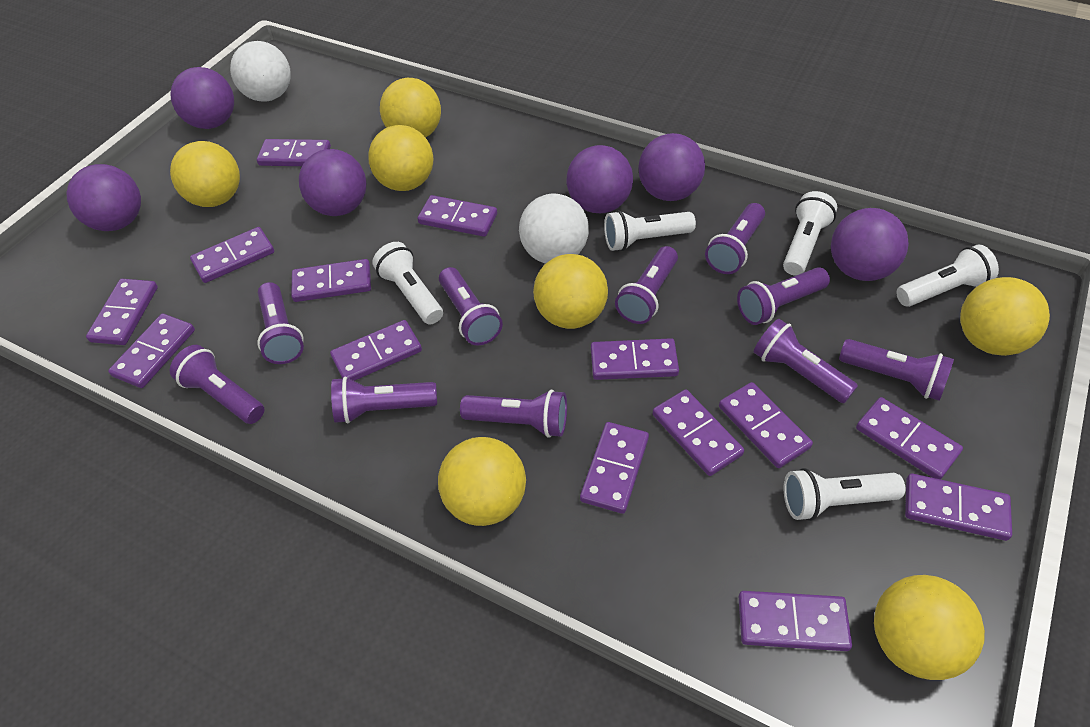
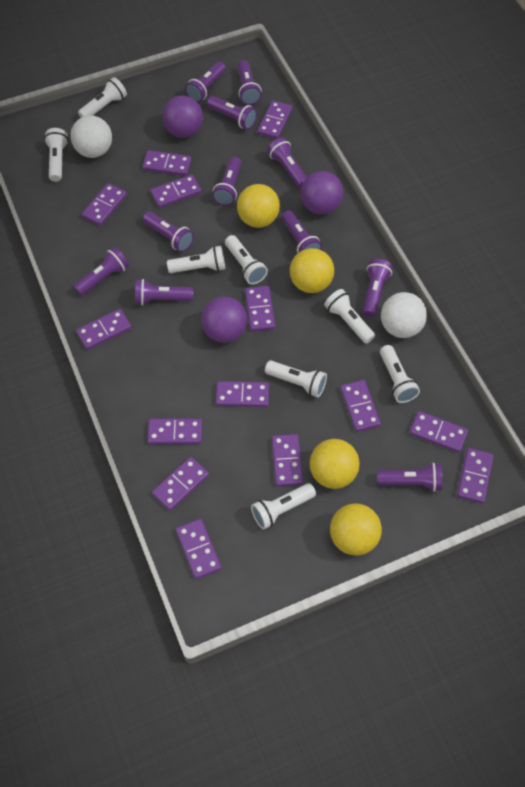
purple ball: [67,164,141,231] [170,67,234,129] [299,149,366,216] [567,145,633,213] [638,133,705,201] [831,208,909,281] = 6 -> [162,96,203,138] [201,297,247,343] [301,171,343,215] = 3
purple flashlight: [170,345,264,424] [257,282,304,364] [331,377,437,423] [439,267,503,346] [460,389,567,438] [615,246,678,324] [705,203,765,274] [737,267,830,325] [754,319,858,403] [839,339,954,401] = 10 -> [74,247,129,296] [135,279,193,306] [143,211,194,252] [185,62,226,102] [207,96,257,130] [212,157,242,206] [237,60,262,105] [267,138,307,188] [281,210,322,253] [362,259,393,317] [377,462,443,492] = 11
white flashlight: [372,242,443,324] [604,210,696,251] [783,191,837,276] [784,468,905,521] [896,245,999,307] = 5 -> [44,128,69,182] [78,77,127,118] [167,246,225,273] [225,235,268,284] [251,483,316,530] [265,360,327,397] [324,289,375,344] [380,345,420,403] = 8
yellow ball: [170,141,240,207] [368,125,433,191] [380,78,441,138] [438,437,526,526] [533,254,608,329] [874,575,985,680] [960,277,1050,356] = 7 -> [237,184,280,228] [290,248,334,293] [310,439,360,489] [330,503,382,556] = 4

